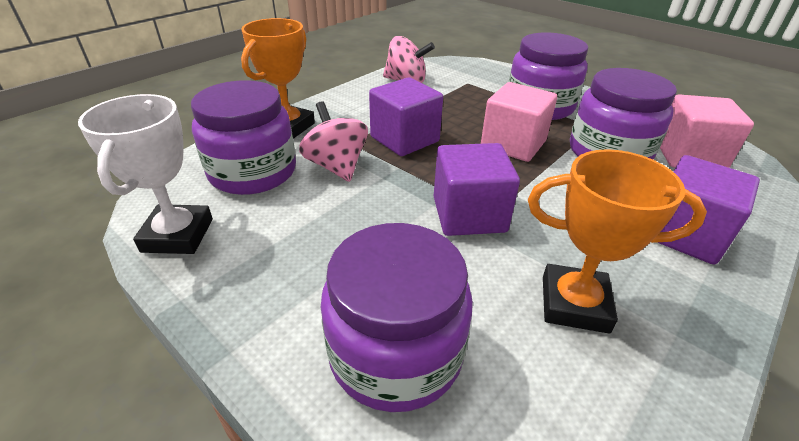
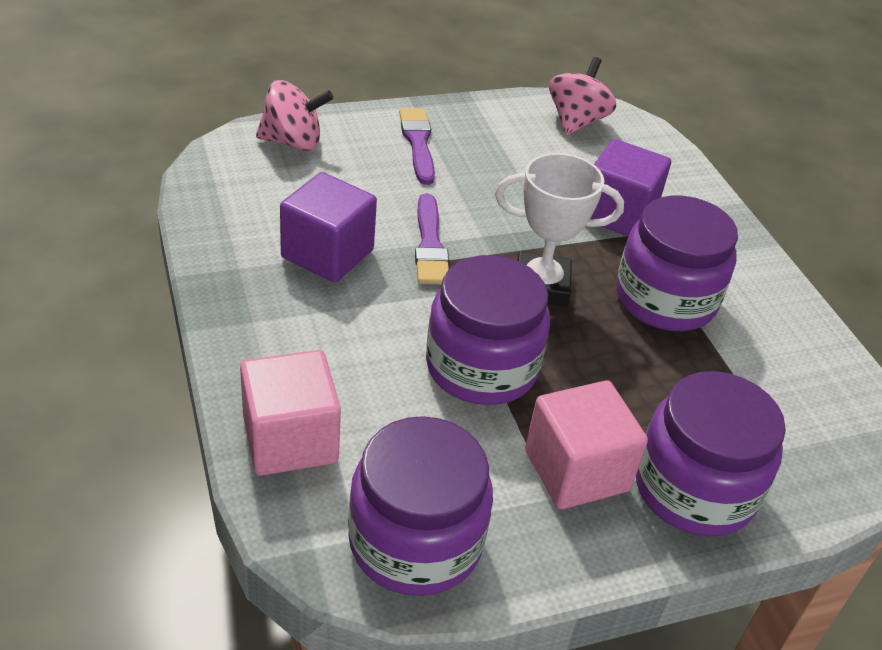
orange trophy: [241,18,315,139] [528,149,707,334] = 2 -> none = 0
purple brush: none = 0 -> [399,108,435,185] [415,193,449,284] = 2
purple cube: [369,77,443,156] [434,143,520,236] [657,155,760,264] = 3 -> [280,172,377,283] [590,139,671,236] = 2

